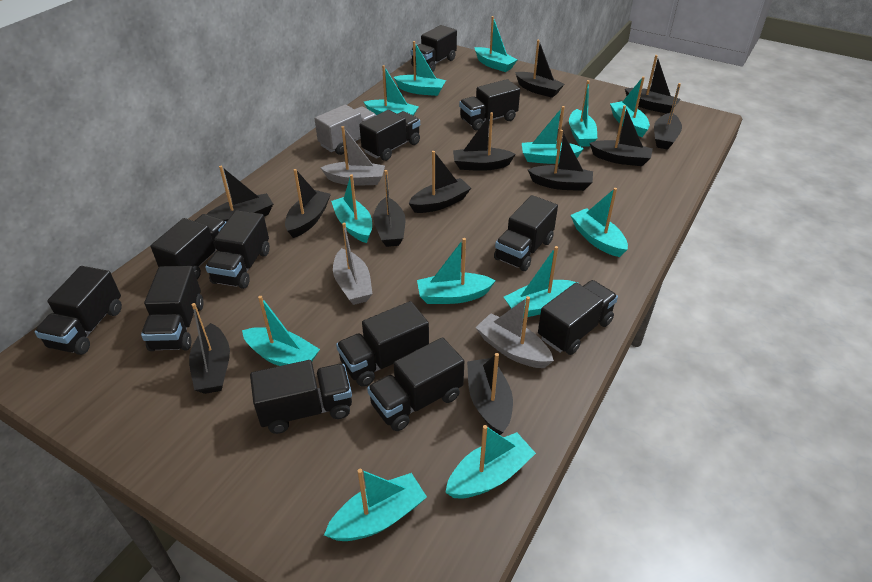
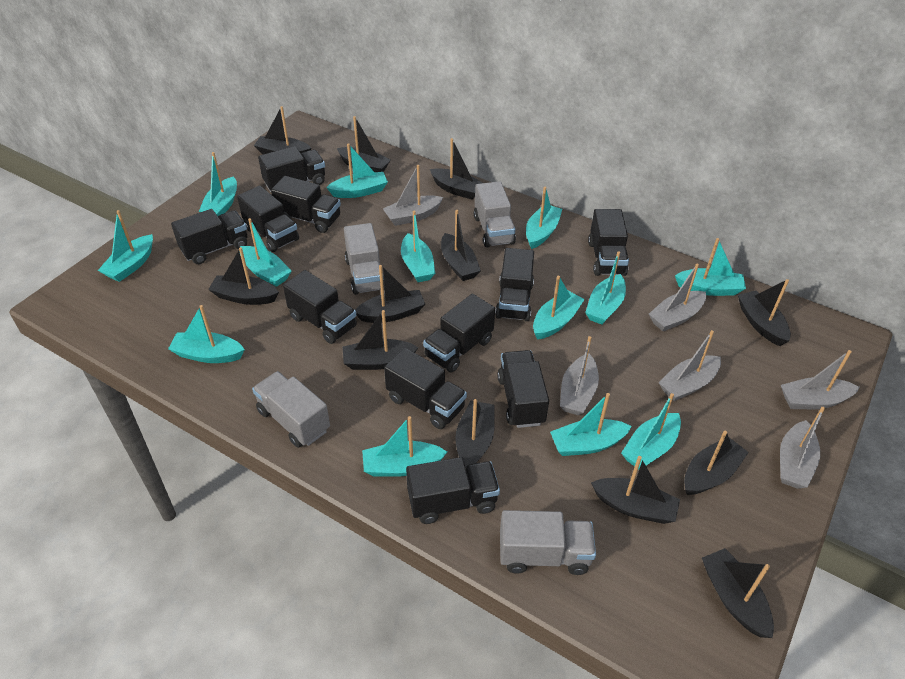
black truck: [35,266,122,355] [141,266,204,351] [151,214,226,279] [205,210,270,289] [250,360,352,434] [336,301,429,387] [359,110,420,161] [367,337,464,431] [411,25,457,72] [459,79,520,131] [494,195,558,271] [538,280,618,355] = 12 -> [171,209,247,264] [237,186,299,252] [258,146,325,192] [271,176,341,233] [283,270,357,344] [384,348,467,429] [406,457,500,524] [423,294,495,373] [495,248,534,321] [497,350,549,428] [588,209,629,276] = 11
grey boat: [321,126,385,186] [333,223,373,305] [475,296,554,368] = 3 -> [383,165,443,226] [560,336,599,415] [649,263,706,331] [658,330,721,401] [780,407,825,489] [781,350,859,409] = 6
grey truck: [315,104,376,155] = 1 -> [252,371,330,448] [344,223,385,295] [474,181,516,248] [500,510,596,575] = 4

